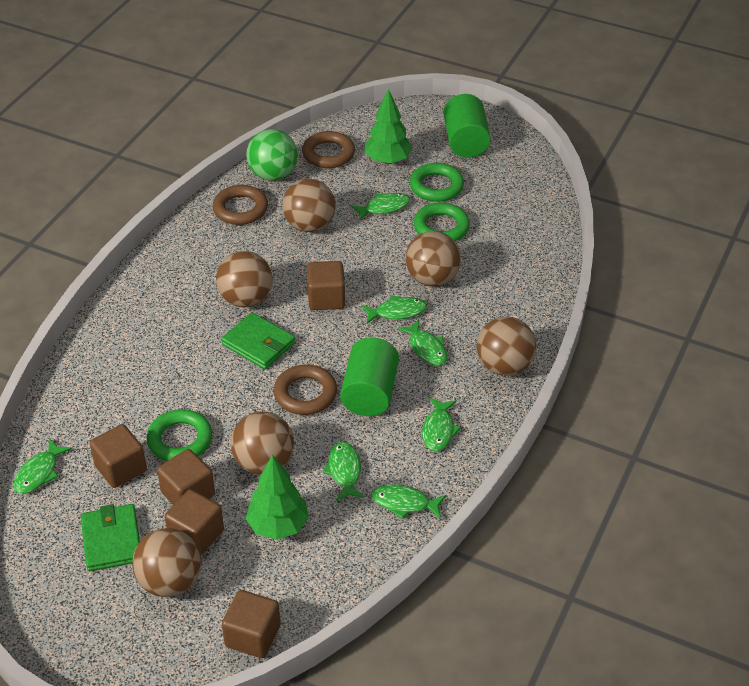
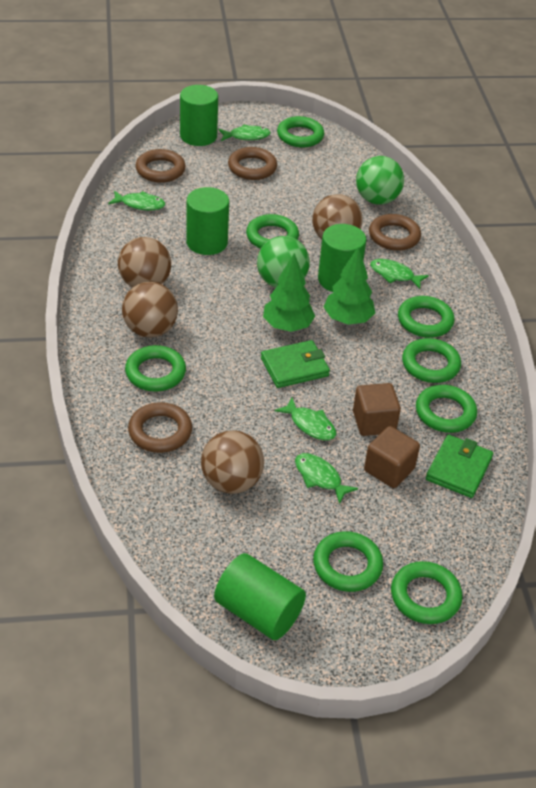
brown ball: [132,528,201,597] [216,251,272,307] [231,411,294,475] [282,179,336,232] [405,231,461,287] [477,317,536,376] = 6 -> [118,237,171,287] [122,282,178,338] [201,430,264,494] [312,194,363,239] = 4
brown cube: [90,424,147,488] [157,449,215,505] [165,489,224,555] [222,590,281,658] [307,261,345,310] = 5 -> [353,383,401,436] [364,426,420,488] = 2
brown ring: [213,185,268,225] [274,364,337,415] [302,131,355,168] = 3 -> [128,402,192,453] [136,149,186,183] [228,147,277,180] [369,214,421,251] = 4
green ball: [246,129,298,181] = 1 -> [257,236,310,288] [356,156,404,205] = 2
green cylinder: [340,337,399,416] [443,94,491,158] = 2 -> [180,85,218,146] [186,187,229,255] [214,553,306,640] [318,224,366,292] = 4
green fish: [13,439,72,494] [323,442,365,501] [351,193,410,221] [361,295,427,324] [372,484,446,519] [397,319,447,366] [422,398,461,451] = 7 -> [108,191,165,210] [219,124,271,141] [275,398,336,440] [295,453,358,504] [370,259,429,289] = 5
green ring: [147,409,212,461] [410,163,464,202] [414,203,470,241] = 3 -> [125,345,186,392] [246,214,299,249] [277,116,324,147] [313,531,383,592] [391,561,463,624] [398,296,454,338] [402,338,461,383] [416,385,477,433] = 8

